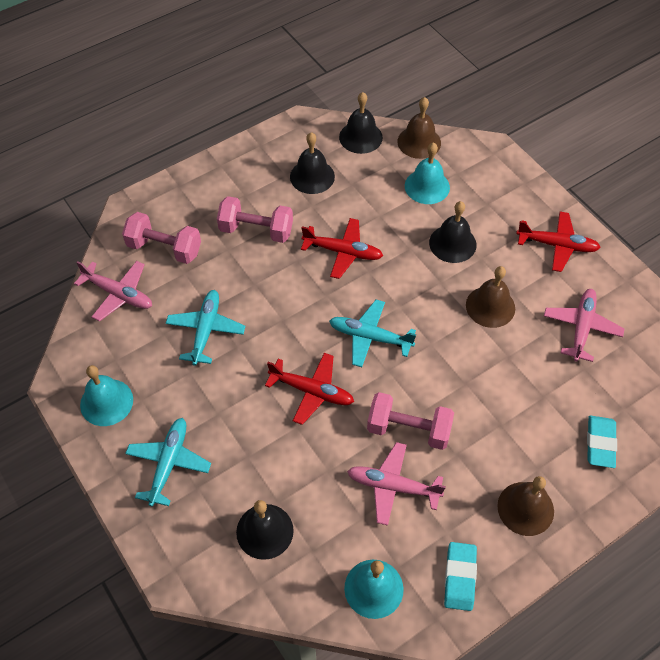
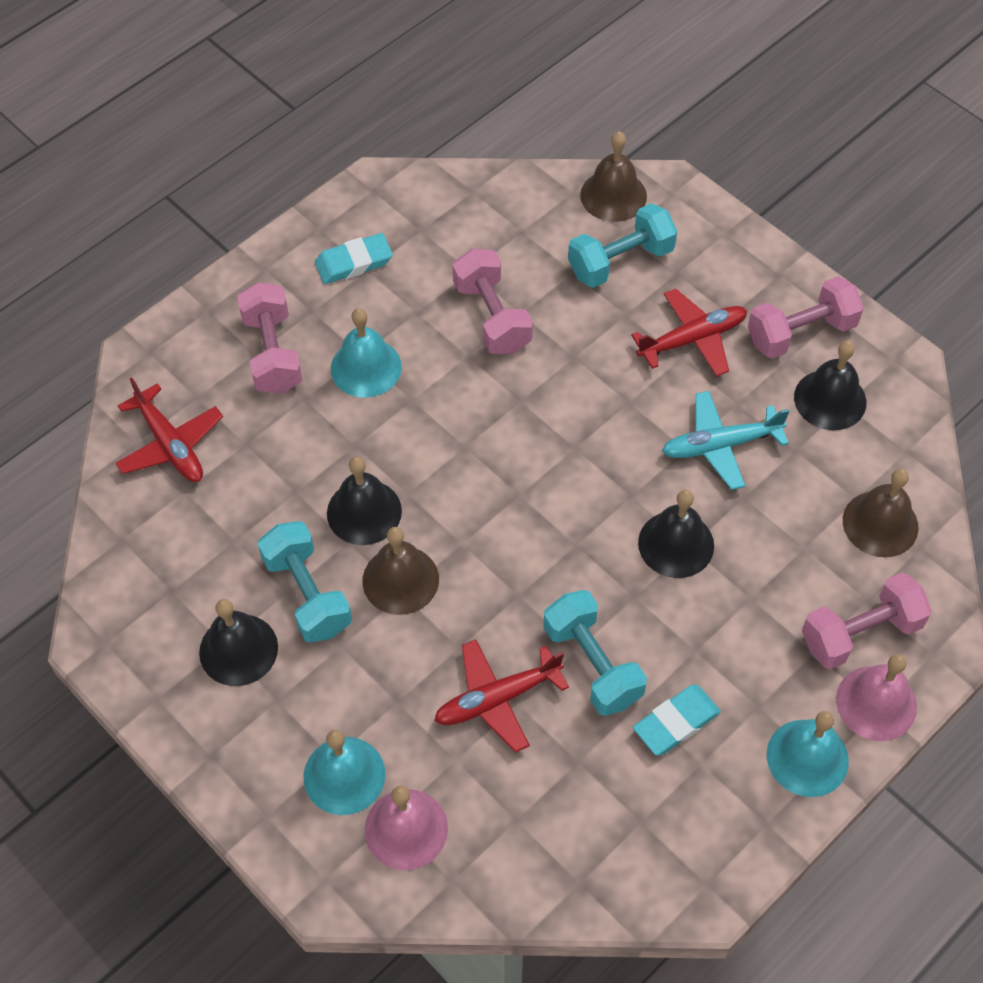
pink bell: none = 0 -> [365,786,448,870] [836,654,917,741] = 2
pink dumbbell: [122,212,201,264] [217,196,293,243] [367,392,454,450] = 3 -> [237,282,302,394] [452,249,533,354] [748,276,864,359] [802,573,932,670] = 4
pink plane: [74,261,152,322] [347,442,446,526] [544,289,624,362] = 3 -> none = 0
turquoise dumbbell: none = 0 -> [258,521,352,643] [543,590,647,716] [568,203,677,288] = 3
turquoise plane: [125,418,211,506] [166,290,245,366] [329,300,416,367] = 3 -> [662,391,790,490] = 1

